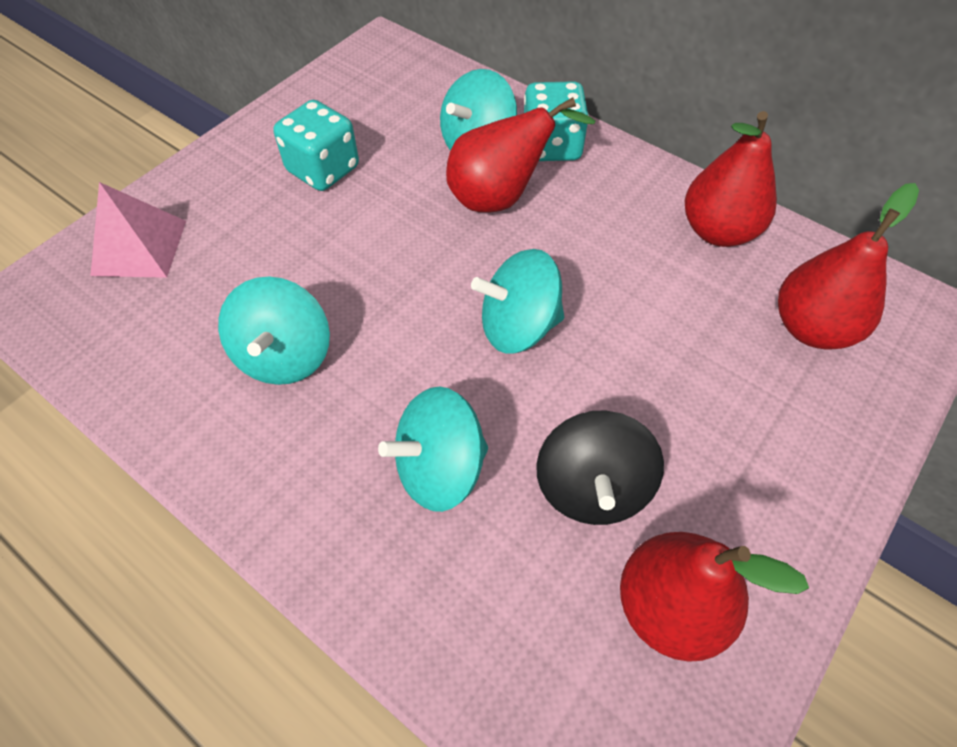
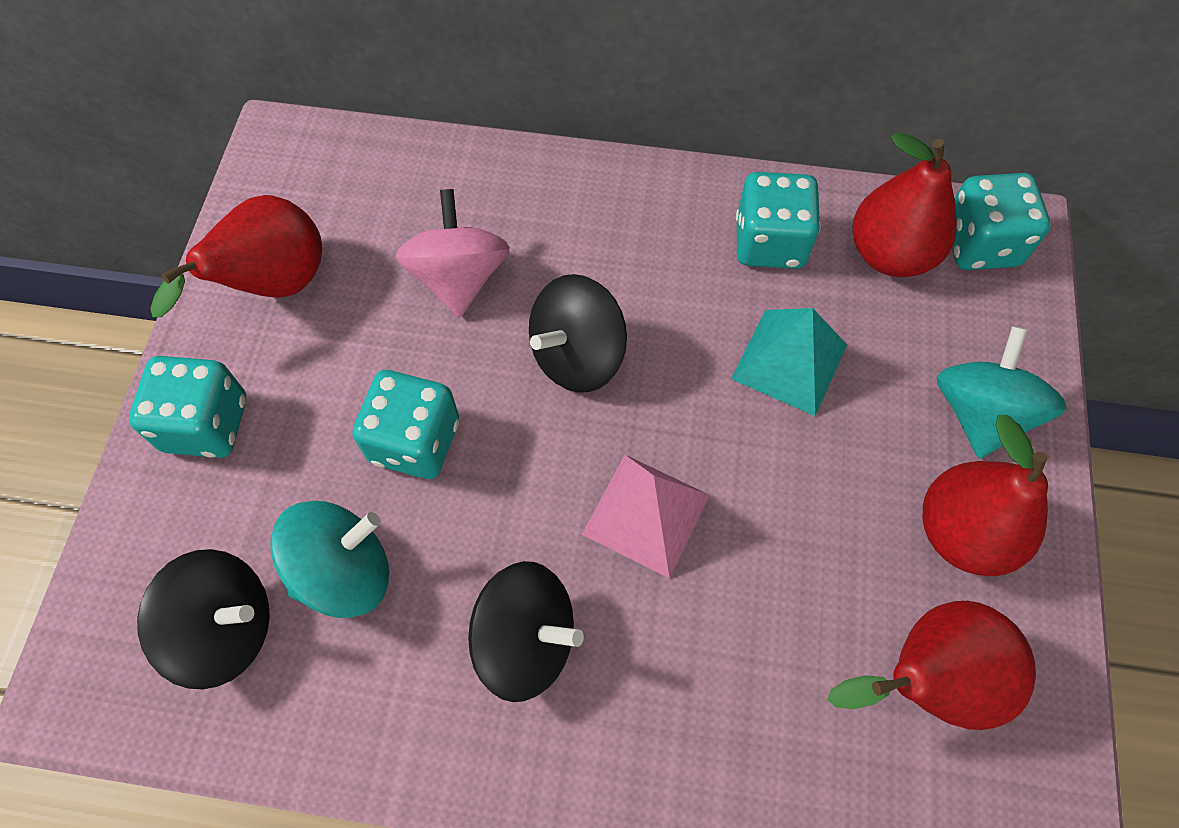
black spinning top: [536,410,664,525] = 1 -> [137,549,270,689] [468,561,584,702] [529,274,627,393] = 3
pink spinning top: none = 0 -> [395,189,510,317] = 1
turquoise dice: [273,100,359,191] [524,81,589,161] = 2 -> [129,356,246,458] [352,370,459,479] [736,172,821,269] [952,173,1051,270] = 4
turquoise pyramid: none = 0 -> [731,308,847,416] = 1
turquoise spinning top: [218,276,330,385] [378,386,488,512] [440,69,517,150] [471,249,564,354] = 4 -> [270,501,389,618] [937,326,1066,458] = 2

